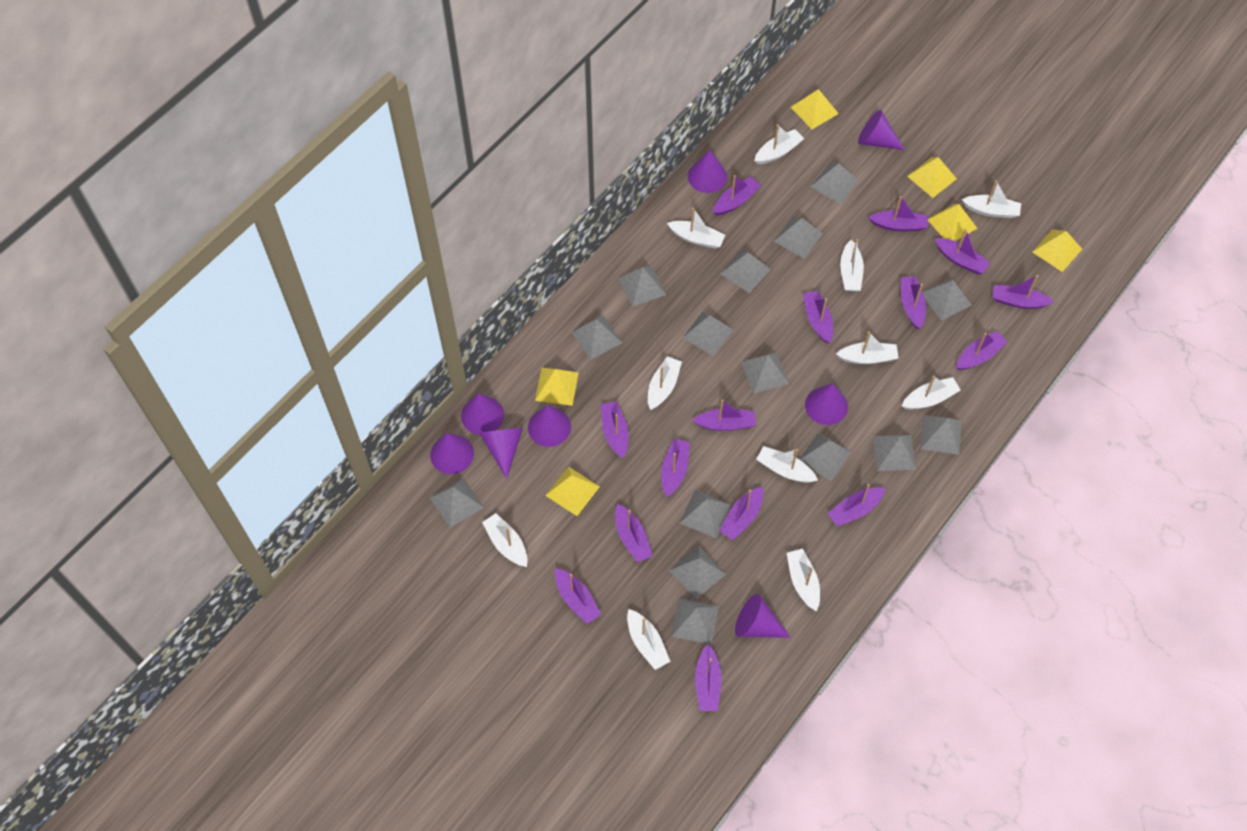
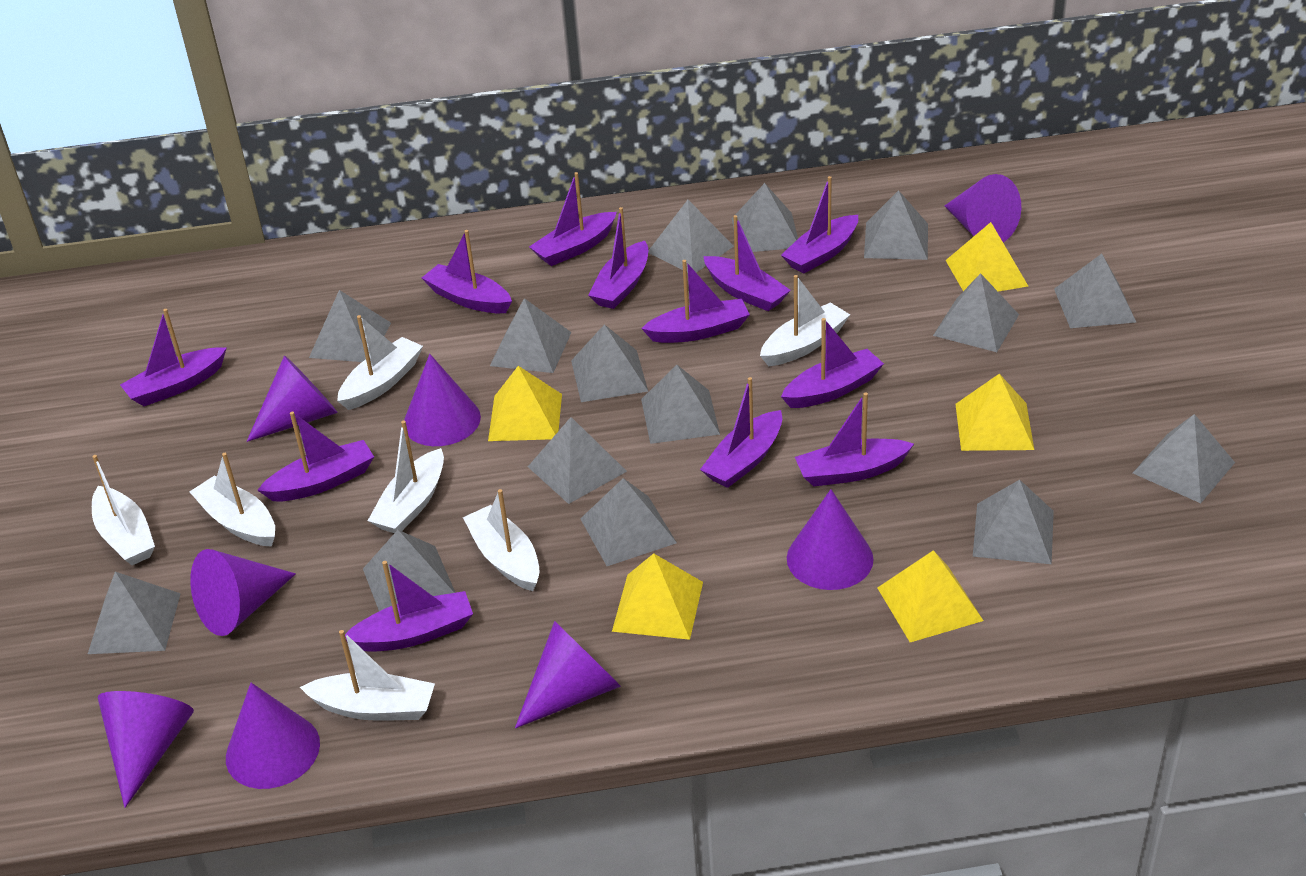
purple boat: [555,568,602,624] [601,401,629,458] [615,504,653,563] [661,439,690,497] [692,399,756,431] [695,644,722,711] [713,175,761,215] [720,487,764,540] [803,290,833,343] [828,484,886,527] [868,196,928,231] [900,276,926,329] [935,229,991,274] [956,331,1008,370] [993,275,1054,309] = 15 -> [120,309,227,406] [257,412,374,501] [345,561,473,652] [422,230,512,313] [529,172,617,266] [588,207,648,309] [641,260,750,343] [700,377,782,488] [703,215,791,311] [781,176,858,273] [781,318,884,408] [795,392,914,487] = 12
white boat: [482,513,528,567] [627,609,671,670] [648,356,682,410] [667,208,725,249] [754,124,804,164] [756,446,818,483] [787,549,820,611] [836,332,899,364] [840,239,864,291] [902,376,961,410] [962,180,1021,218] = 11 -> [92,455,155,565] [190,453,275,547] [300,630,435,721] [337,315,423,410] [368,420,444,533] [463,489,540,591] [760,275,850,366] = 7
yellow pyramid: [535,368,579,406] [545,466,600,516] [791,89,839,129] [907,157,957,198] [928,204,977,241] [1032,229,1082,272] = 6 -> [488,366,562,441] [612,553,703,640] [877,550,984,642] [946,222,1028,292] [955,374,1034,451] = 5

